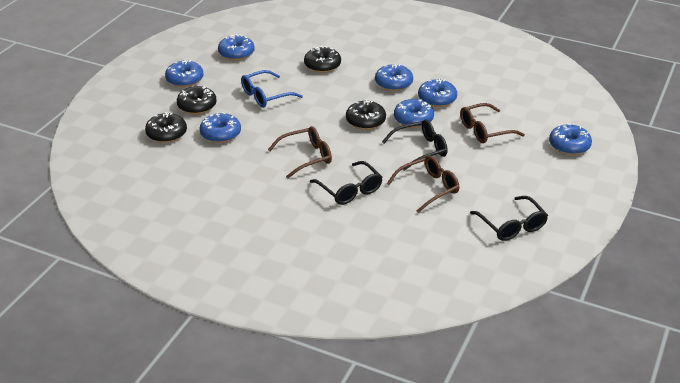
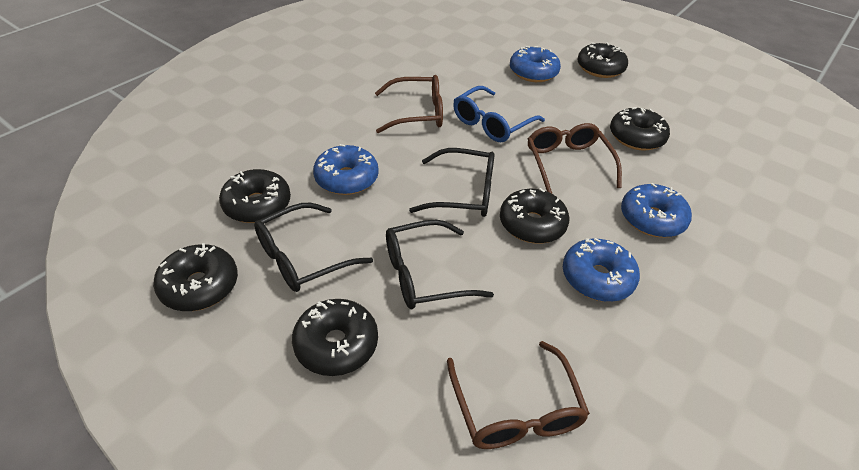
black donut: [145,112,187,143] [177,86,217,114] [304,46,341,73] [346,100,386,130] = 4 -> [153,243,238,311] [219,169,291,223] [292,299,378,376] [500,188,569,244] [577,43,628,78] [610,107,670,151] = 6
blue donut: [165,60,204,87] [200,112,241,143] [218,34,255,60] [375,63,413,91] [394,99,434,128] [418,78,457,107] [549,123,592,155] = 7 -> [313,144,379,195] [510,46,561,82] [563,238,640,302] [621,183,692,238] = 4

